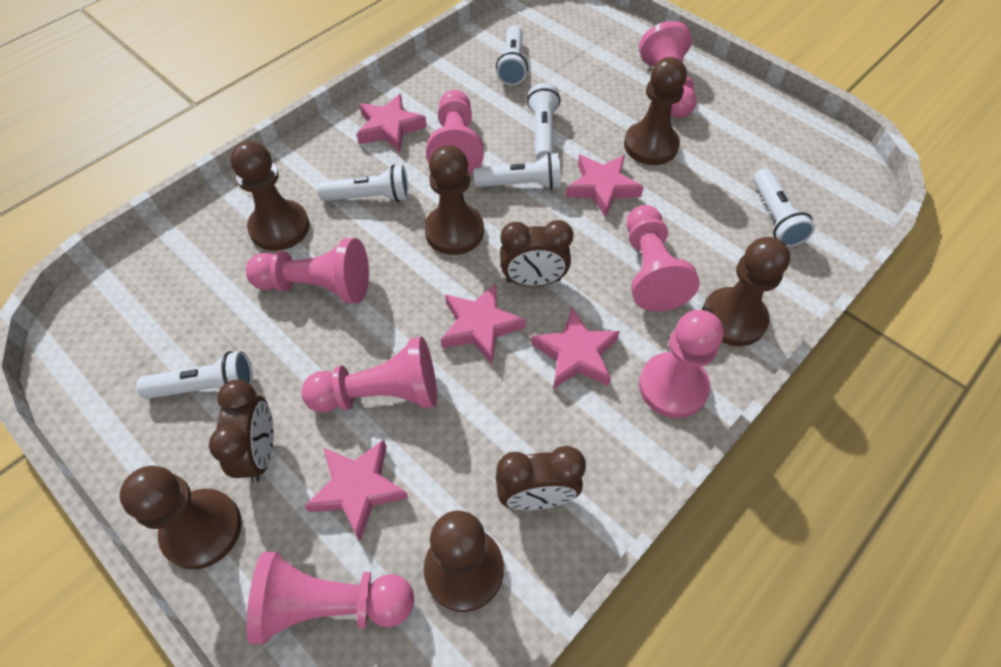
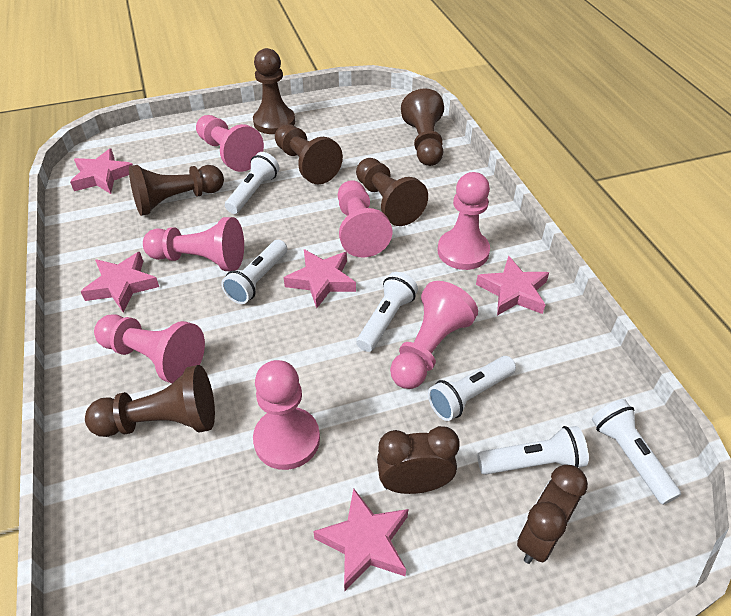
brown clock: [209,380,274,483] [496,446,586,510] [500,220,573,287] = 3 -> [377,426,460,494] [517,465,588,564] = 2

